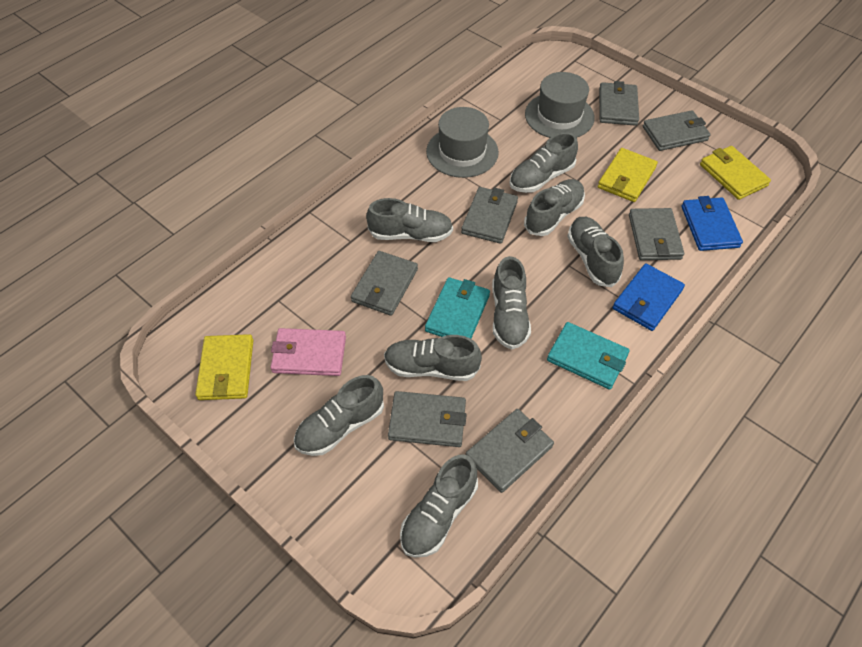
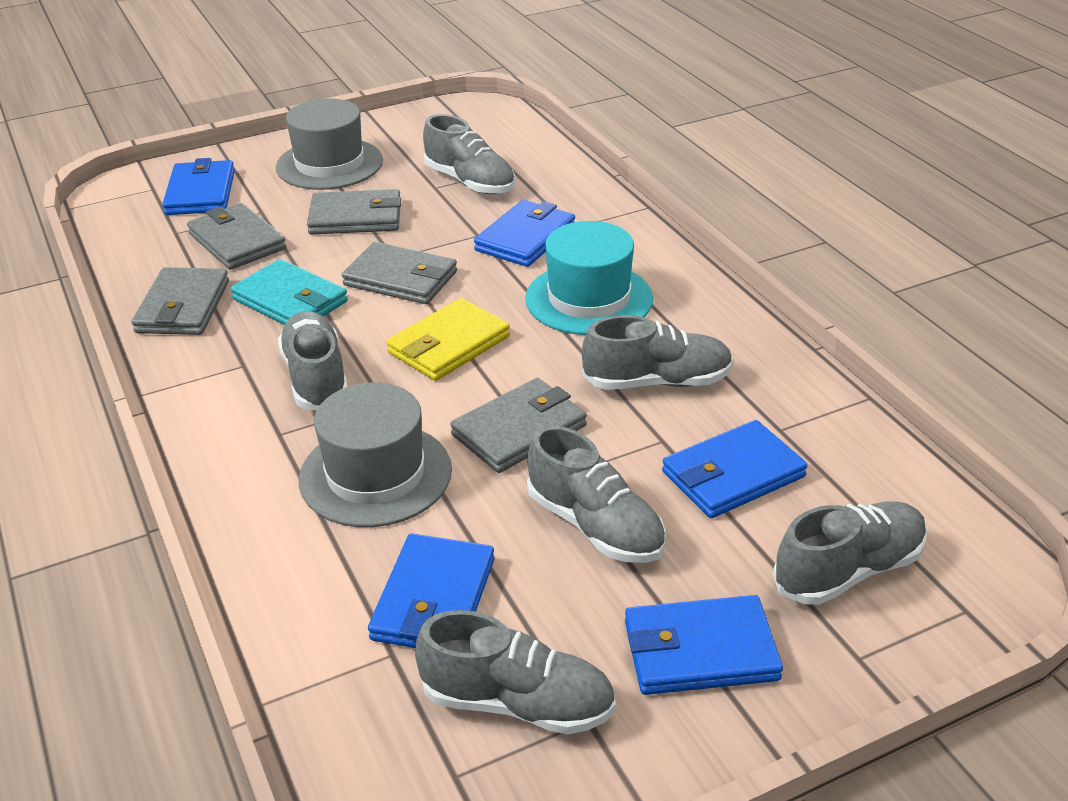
blue wallet: [613,263,685,331] [681,196,743,251] = 2 -> [162,158,235,215] [368,533,495,648] [474,200,575,267] [625,595,783,695] [662,420,808,518] = 5
grey shoe: [294,375,384,456] [366,198,453,242] [384,335,482,381] [400,454,478,558] [492,256,531,349] [509,132,578,193] [524,179,585,236] [567,217,624,287] = 8 -> [278,311,348,410] [415,610,616,735] [423,114,515,194] [527,426,665,563] [582,315,733,390] [773,501,927,605] = 6
grey wallet: [351,251,418,316] [388,391,467,447] [461,187,518,244] [466,409,554,493] [599,81,639,126] [629,208,684,260] [643,110,711,151] = 7 -> [132,267,229,335] [187,203,286,270] [307,189,401,235] [342,242,457,304] [450,378,587,473] = 5
pink wallet: [270,328,346,376] = 1 -> none = 0
turquoise hat: none = 0 -> [525,221,653,335] = 1
turquoise wallet: [425,277,490,339] [547,322,630,390] = 2 -> [231,259,348,325] = 1
yellow wallet: [195,334,253,400] [598,148,658,202] [700,146,771,200] = 3 -> [386,298,510,381] = 1

